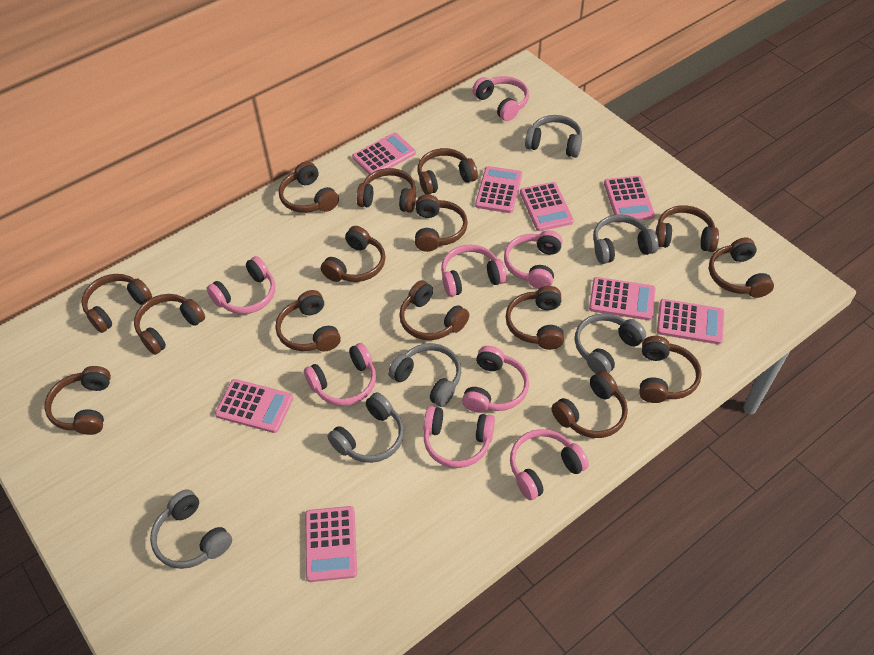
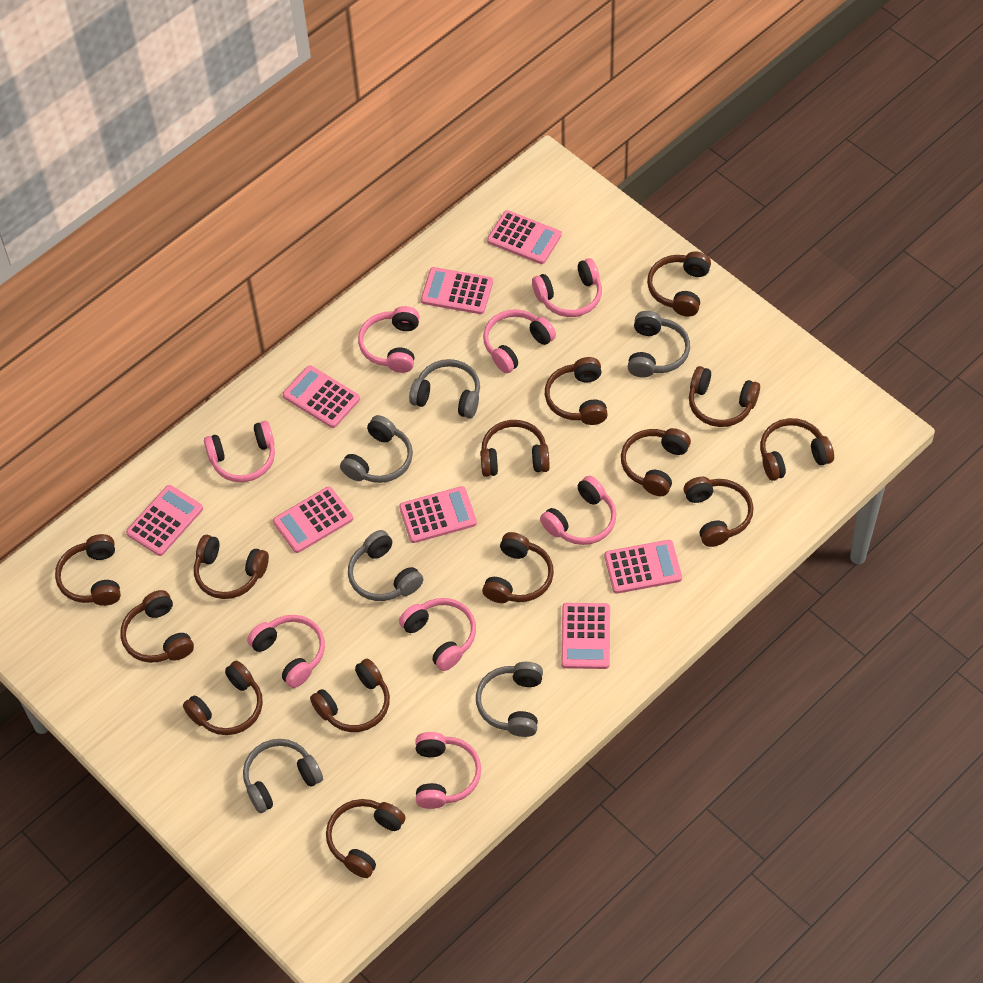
brown headphones: [44,366,111,435] [82,274,152,333] [134,294,205,355] [276,290,341,351] [279,161,339,213] [321,226,385,282] [356,168,416,213] [399,280,469,340] [415,194,468,252] [417,148,478,195] [506,286,564,350] [551,371,628,438] [639,336,702,403] [655,205,719,252] [709,237,774,298] = 15 -> [55,534,121,606] [121,590,194,663] [183,661,263,735] [194,535,269,599] [310,659,390,732] [326,799,406,878] [480,420,550,477] [482,532,554,603] [545,357,608,425] [621,428,691,496] [647,251,711,317] [684,477,753,547] [689,366,760,427] [760,418,834,481] = 14

